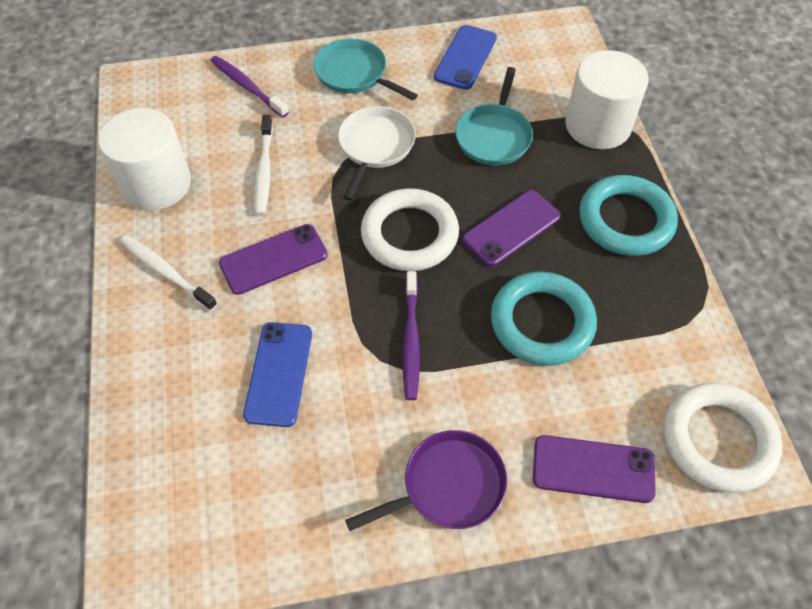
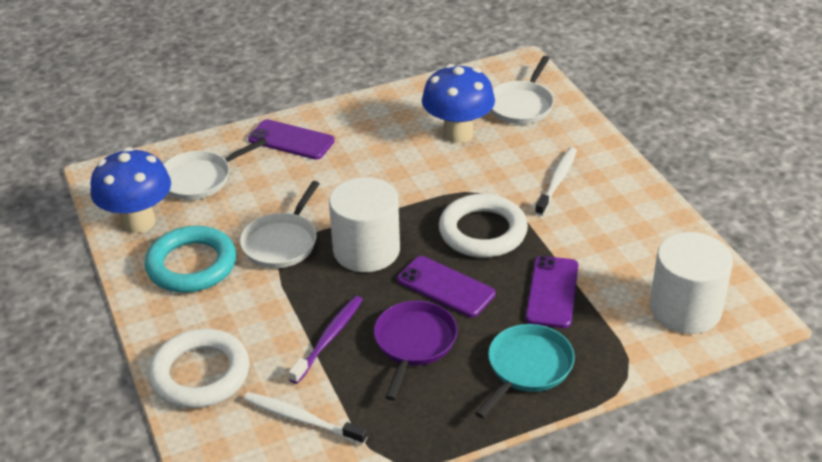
blue mushroom: none = 0 -> [90,147,171,233] [422,64,495,143] = 2
blue phone: [243,322,312,427] [434,25,497,90] = 2 -> none = 0
purple toothbrush: [211,56,289,117] [402,271,420,400] = 2 -> [289,296,363,384] = 1
turquoise pan: [313,38,418,100] [455,67,533,165] = 2 -> [475,324,575,419] = 1
turquoise ring: [491,272,597,366] [579,175,678,256] = 2 -> [145,226,236,293] = 1
white pan: [338,106,416,201] = 1 -> [163,138,267,200] [240,181,320,268] [491,56,554,124] = 3

